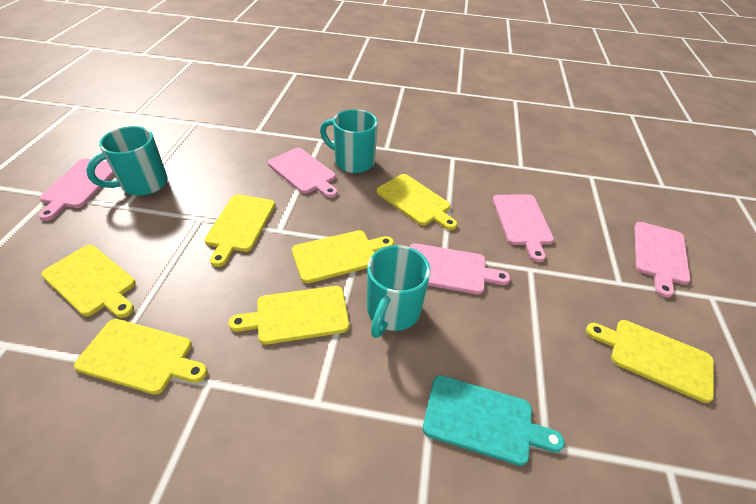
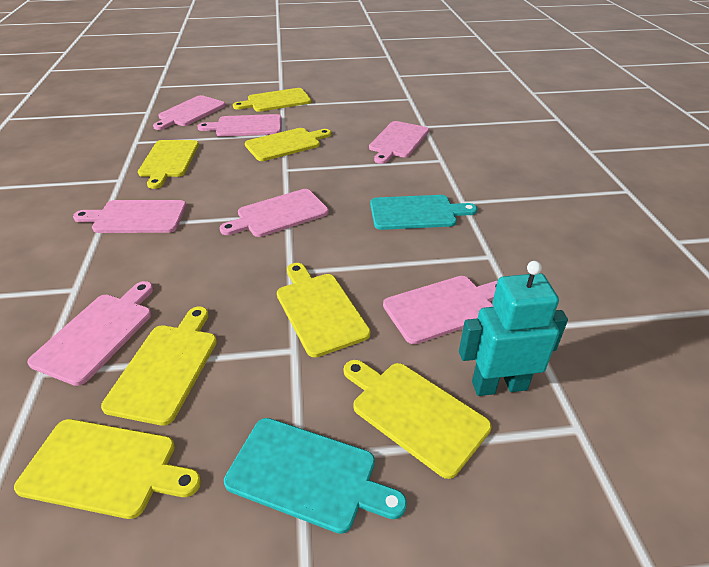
pink cutting board: [38,158,114,221] [268,148,338,198] [410,243,510,294] [493,194,554,262] [634,222,691,298] = 5 -> [27,281,154,386] [73,200,187,233] [153,95,226,130] [197,114,282,137] [219,189,329,237] [369,121,429,164] [383,276,497,344] = 7
turquoise cutting board: [423,375,565,466] = 1 -> [224,418,407,534] [370,195,477,230] = 2
turquoise mug: [86,126,167,196] [320,109,378,173] [367,245,430,338] = 3 -> none = 0
turquoise robot: none = 0 -> [459,261,568,396] = 1

